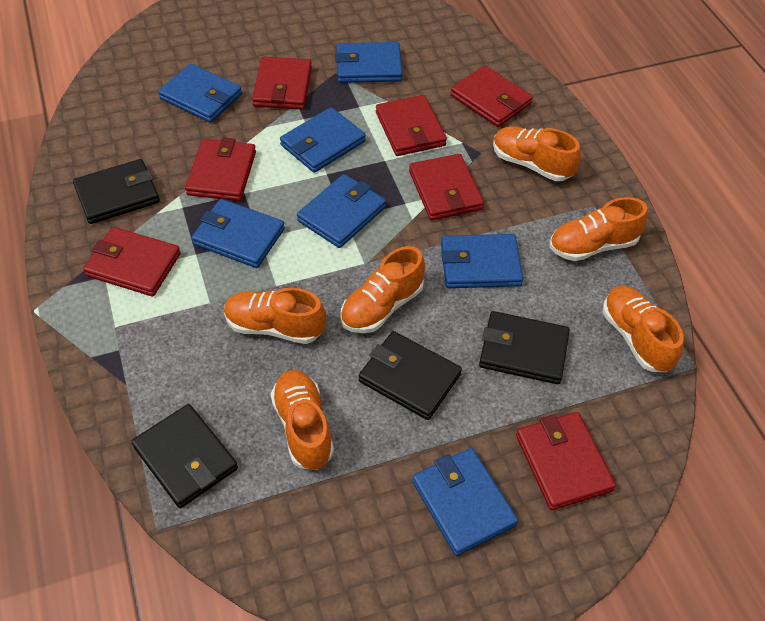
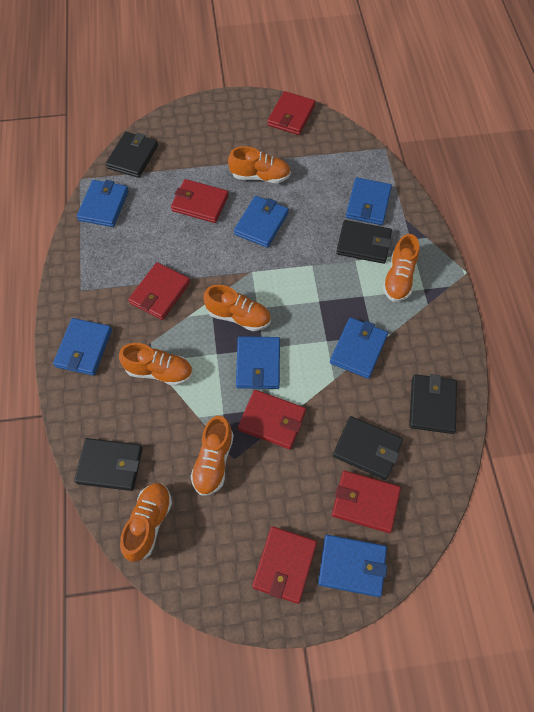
black wallet: [73,159,160,224] [131,404,238,508] [359,331,462,420] [479,311,570,384] = 4 -> [74,438,143,491] [106,132,158,178] [333,416,403,480] [336,220,392,264] [409,374,457,434] = 5
red wallet: [83,227,181,296] [185,137,256,201] [252,57,312,110] [376,95,447,156] [409,154,484,220] [450,65,533,127] [516,412,616,510] = 7 -> [128,262,190,320] [171,179,229,223] [238,390,306,449] [252,526,317,604] [267,91,316,135] [332,471,401,533] = 6

